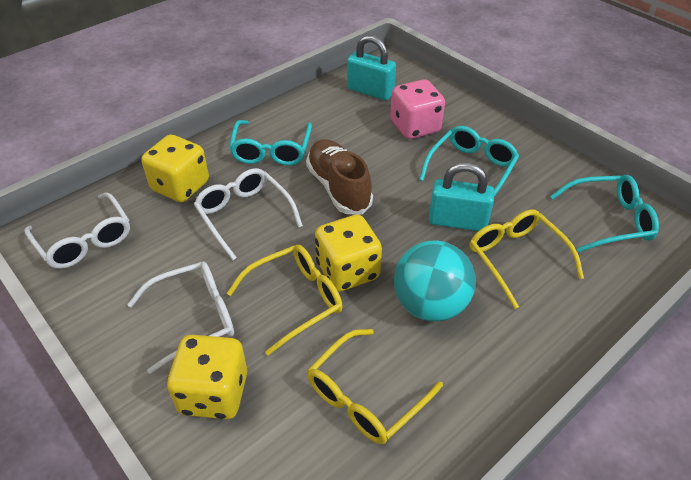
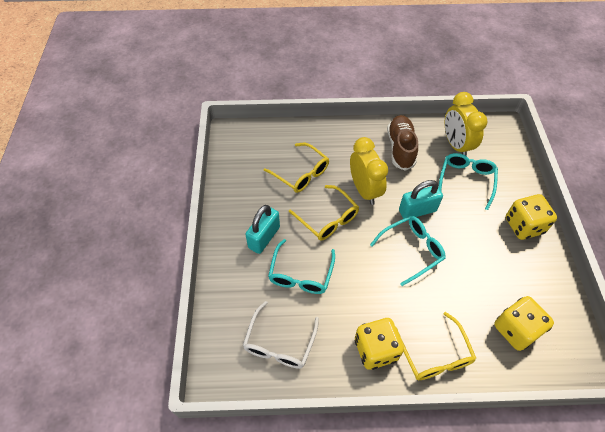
pink dice: [390,79,445,139] = 1 -> none = 0
turquoise ball: [394,240,476,322] = 1 -> none = 0
white glasses: [24,192,130,269] [127,261,234,374] [194,168,303,260] = 3 -> [243,301,319,369] = 1
yellow clock: none = 0 -> [350,137,388,205] [445,92,487,156] = 2

